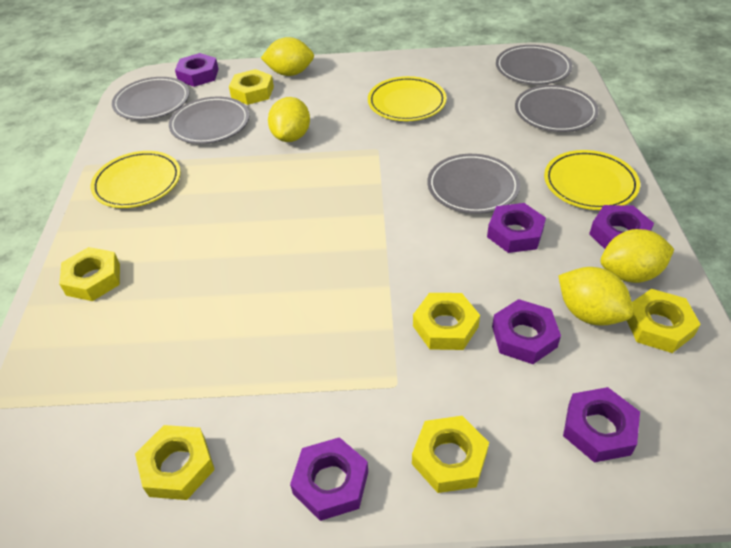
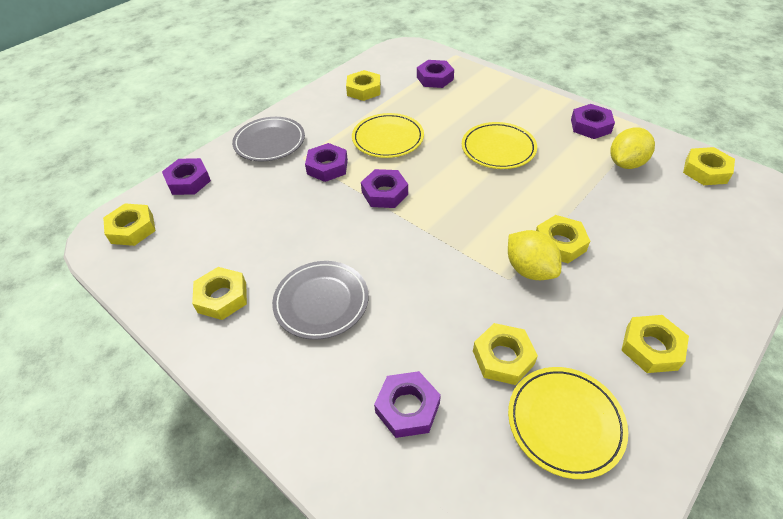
grey plate: [112,77,189,120] [169,96,249,144] [428,154,520,214] [496,45,572,85] [515,85,599,132] = 5 -> [232,117,305,162] [272,261,369,340] = 2
yellow lemon: [261,37,314,76] [268,97,310,142] [558,267,634,326] [600,229,674,283] = 4 -> [508,230,561,280] [610,128,655,169] = 2
yellow nut: [59,247,120,301] [135,425,215,500] [229,69,274,105] [412,416,489,493] [413,293,480,350] [627,289,701,353] = 6 -> [103,203,155,246] [192,267,247,320] [346,70,381,101] [473,323,538,385] [536,215,590,263] [621,315,689,373] [683,147,735,185] = 7

